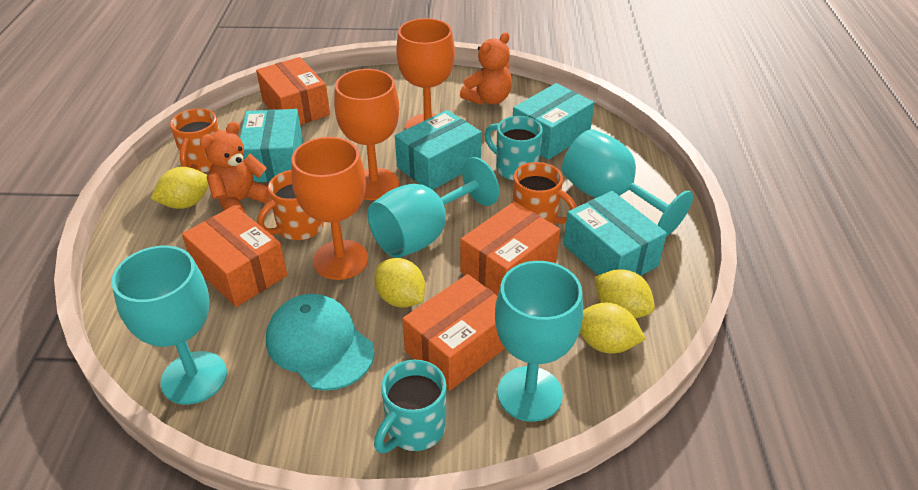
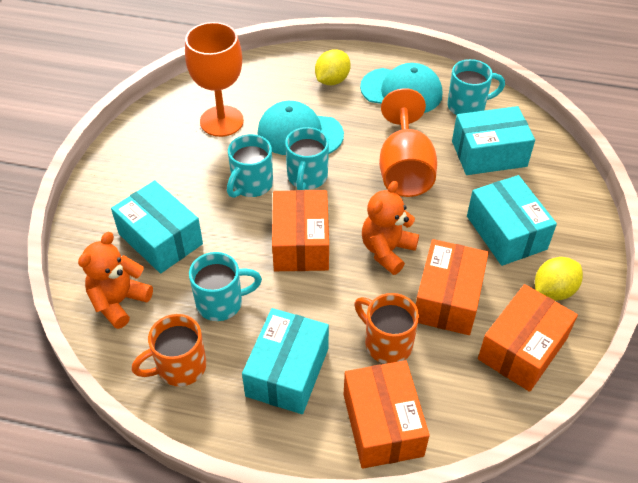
orange goblet: [292,137,368,280] [334,69,399,200] [396,18,455,129] = 3 -> [185,22,244,137] [379,88,437,197] = 2
orange mug: [170,108,219,173] [257,170,324,240] [513,162,577,225] = 3 -> [132,314,206,386] [354,293,419,364] = 2
turquoise cap: [266,294,375,391] = 1 -> [258,101,344,155] [360,63,442,113] = 2
turquoise goblet: [111,246,227,405] [367,157,499,258] [495,261,583,422] [562,129,693,236] = 4 -> none = 0
turquoise mug: [374,360,446,453] [485,116,543,181] = 2 -> [189,252,262,321] [227,134,273,198] [285,127,329,190] [447,59,505,115] = 4
yellow lemon: [151,167,209,209] [375,258,425,308] [580,303,646,353] [595,269,655,319] = 4 -> [315,49,351,85] [535,257,583,301] = 2

